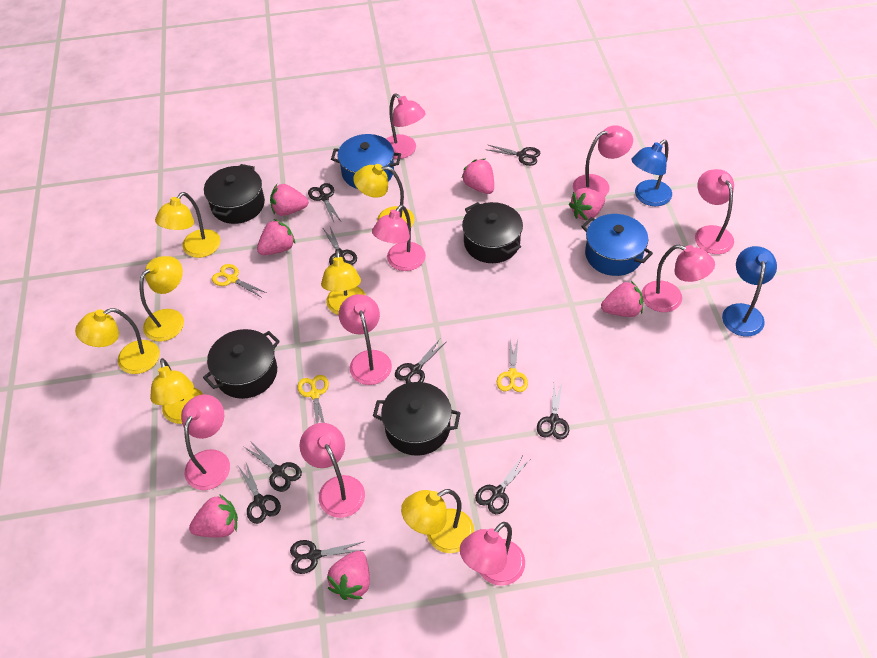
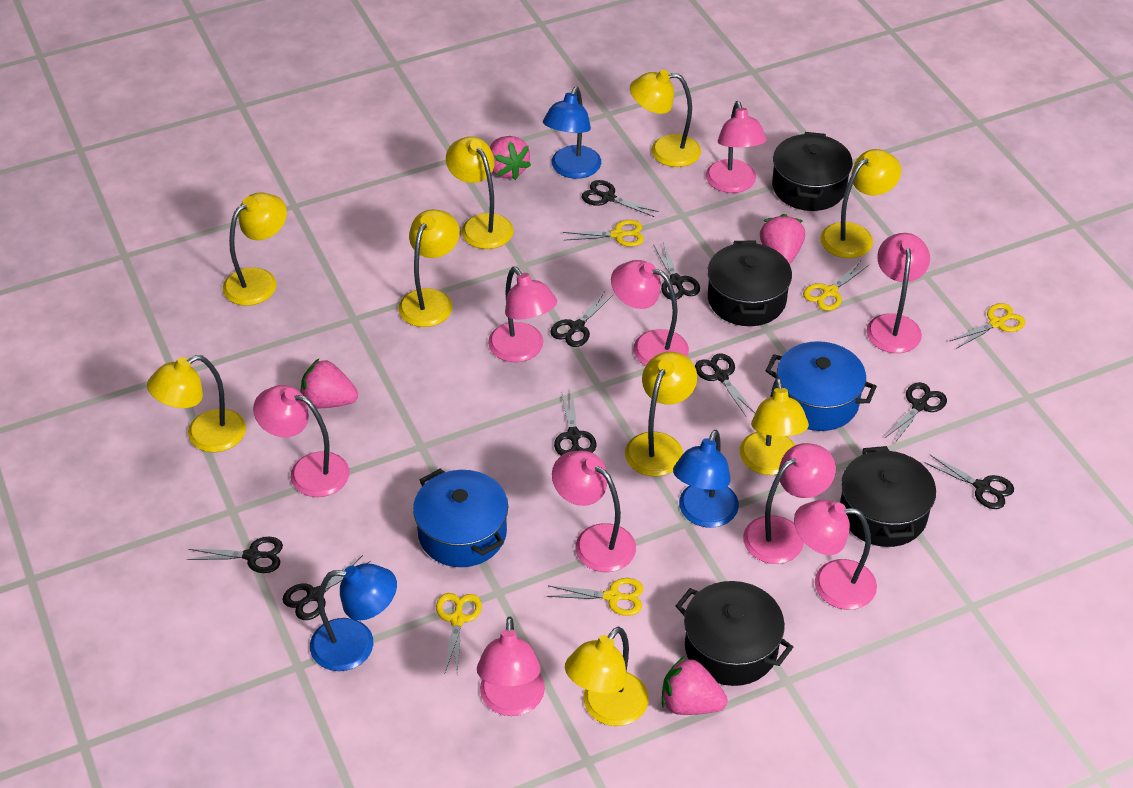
blue lamp: [632,140,672,206] [722,246,777,336] = 2 -> [310,563,397,671] [543,87,601,179] [673,430,739,528] = 3
pink strawberry: [189,495,238,537] [257,219,295,255] [270,184,309,216] [327,551,370,600] [462,159,494,194] [569,188,605,221] [601,281,643,317] = 7 -> [301,359,358,408] [490,136,531,180] [662,656,728,715] [760,214,805,264] = 4
yellow lamp: [75,308,160,374] [139,256,184,342] [150,358,203,424] [155,192,220,258] [321,250,366,315] [353,164,415,227] [401,489,474,553] = 7 -> [147,355,246,452] [223,193,287,306] [398,209,460,327] [446,136,514,249] [565,627,649,726] [625,352,697,476] [630,70,701,167] [740,378,809,475] [821,149,901,258] = 9
yellow scissors: [212,264,267,298] [298,375,329,424] [497,340,528,392] = 3 -> [436,593,482,672] [547,578,643,616] [563,220,644,247] [803,261,869,311] [950,303,1025,349] = 5

